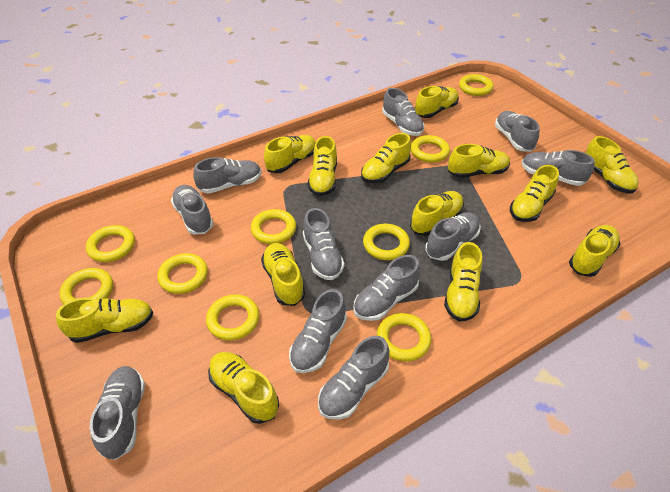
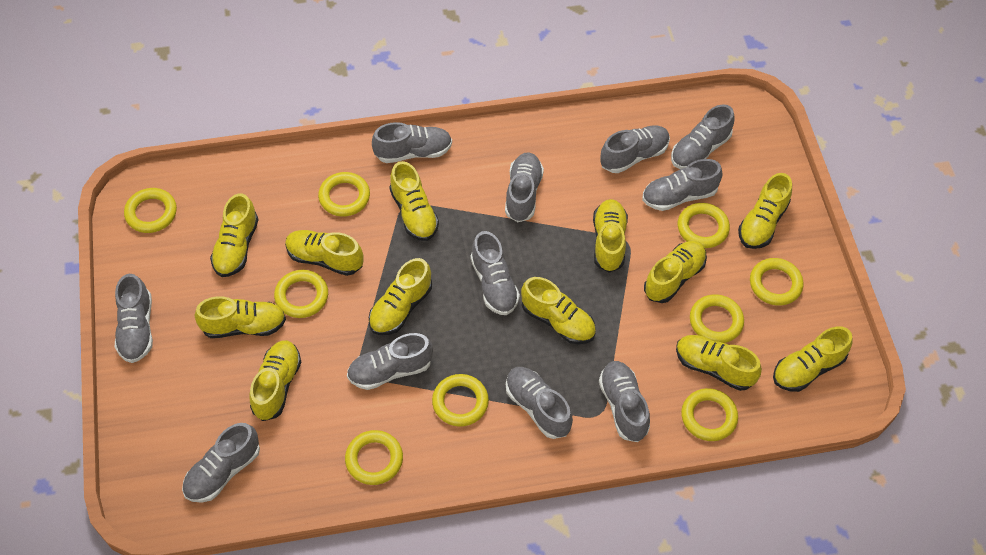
yellow shoe: [56,298,153,343] [208,352,279,424] [261,243,305,306] [264,135,316,173] [308,136,337,196] [361,133,411,183] [410,191,464,236] [415,86,459,118] [444,242,482,322] [448,144,510,178] [510,165,559,222] [569,225,620,277] [586,136,639,193] = 13 -> [195,296,286,338] [210,193,259,277] [250,340,301,421] [285,230,363,276] [369,258,432,335] [389,161,439,241] [521,277,596,344] [593,199,628,273] [644,241,707,303] [676,335,762,391] [738,173,792,249] [773,326,853,392] = 12

